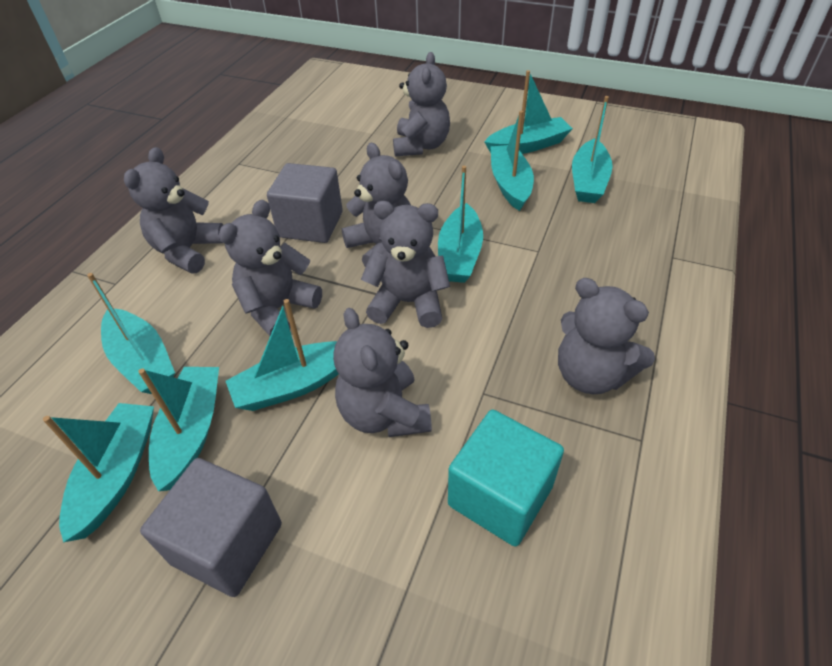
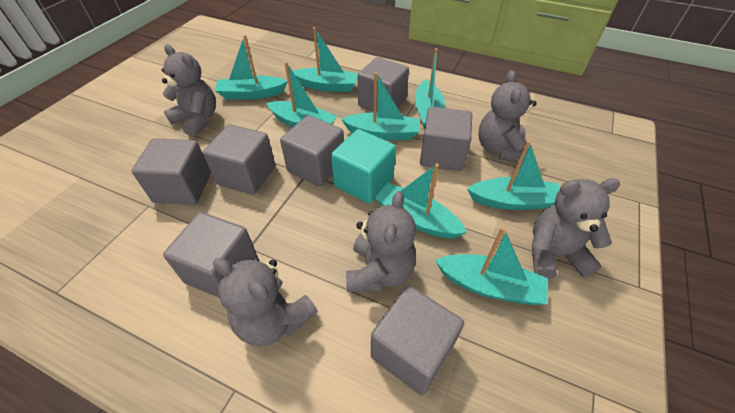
grey cube: [140,458,282,597] [267,163,343,243] = 2 -> [131,138,211,205] [163,212,258,298] [203,124,275,195] [280,115,344,187] [357,57,409,112] [371,286,464,395] [420,107,472,171] = 7
grey teddy bear: [124,147,223,273] [218,200,322,336] [333,308,432,437] [342,143,411,267] [361,201,450,328] [393,52,450,157] [558,278,655,394] = 7 -> [161,44,216,137] [213,258,318,346] [346,191,416,292] [478,70,537,164] [531,178,620,279] = 5

